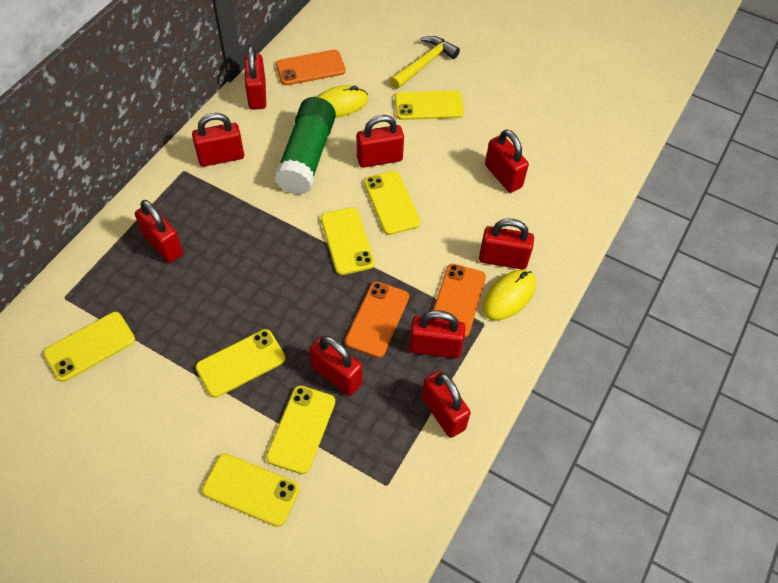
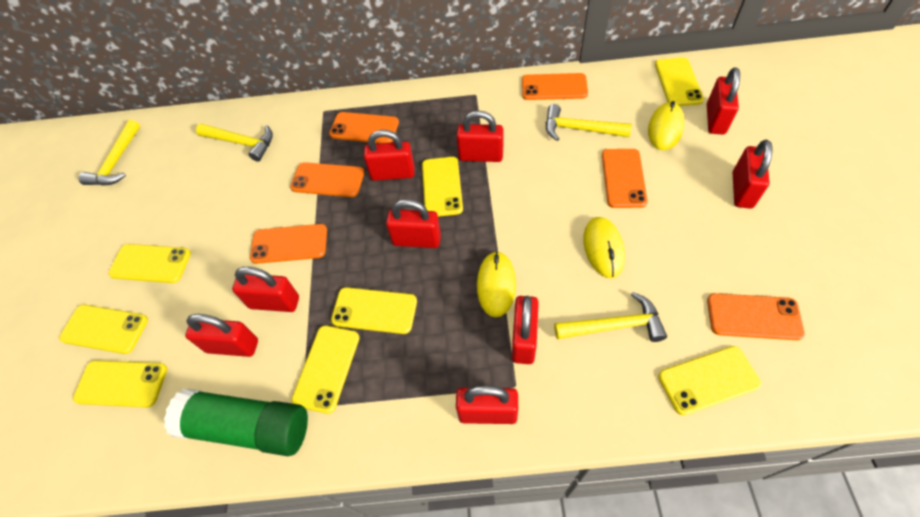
orange phone: [276,50,346,85] [345,281,409,358] [433,264,486,337] = 3 -> [250,224,327,264] [290,162,364,197] [329,112,399,143] [522,73,588,100] [602,149,648,208] [707,293,805,340] = 6
yellow hammer: [390,36,460,89] = 1 -> [79,120,140,186] [196,124,273,162] [546,104,632,141] [554,292,667,342] = 4
yellow mouse: [317,85,368,118] [482,270,536,320] = 2 -> [477,251,516,317] [583,217,625,278] [648,101,685,150] = 3
yellow phone: [43,312,135,382] [196,329,286,397] [202,454,300,527] [266,386,335,474] [321,207,375,275] [364,171,420,235] [395,90,464,120] = 7 -> [59,305,148,354] [73,360,167,408] [108,244,191,283] [292,326,359,414] [331,287,417,334] [422,157,463,217] [655,57,704,106] [658,346,761,415] = 8

